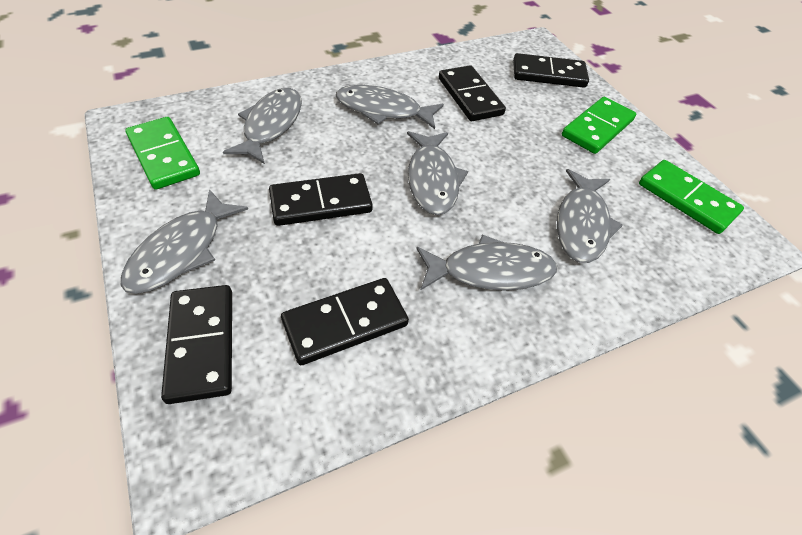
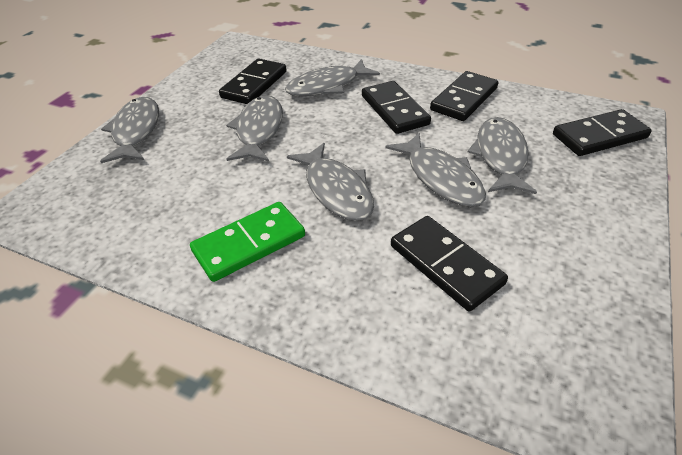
green domino: [125,117,200,190] [562,97,636,154] [639,160,744,234] = 3 -> [190,202,305,282] = 1

